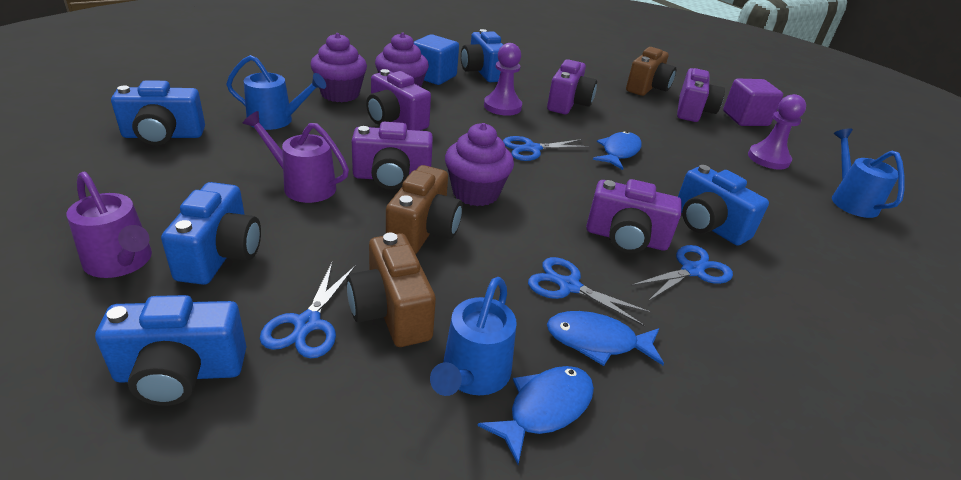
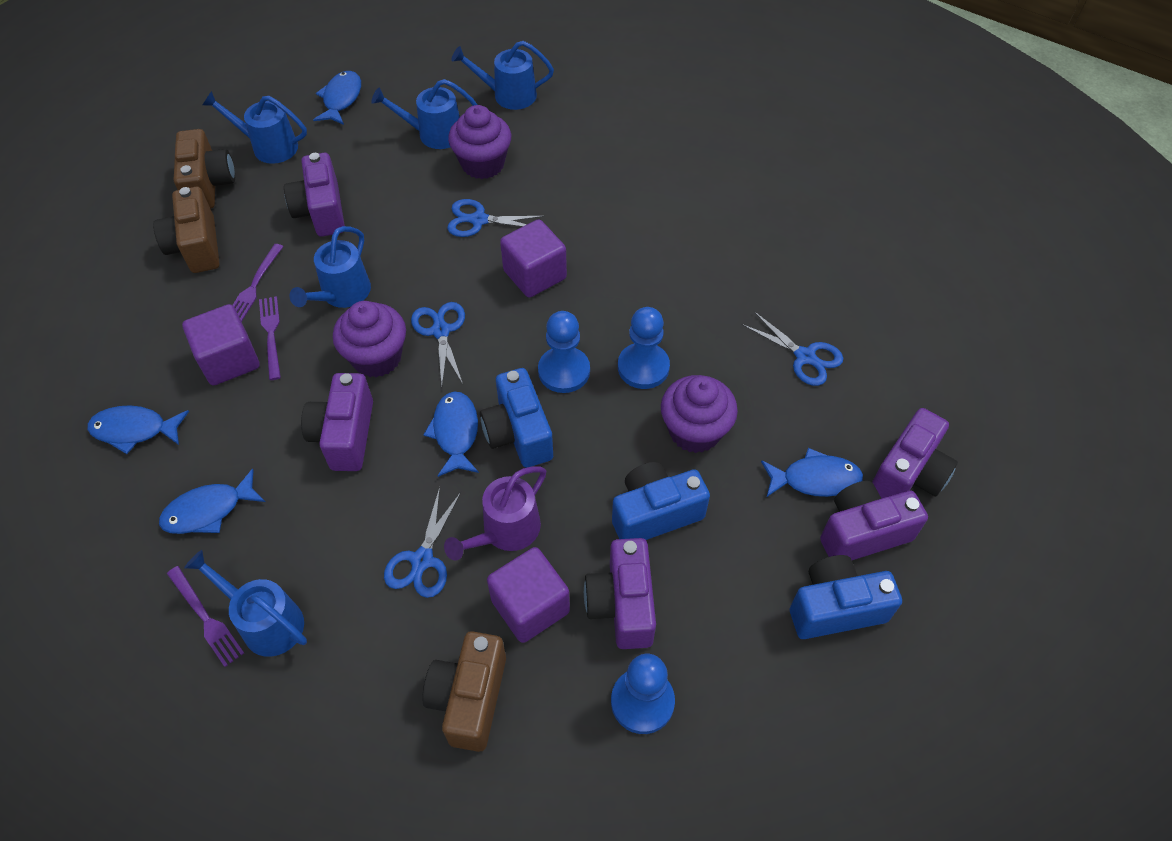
blue camera: [95,295,246,406] [111,80,205,145] [161,182,261,285] [461,29,503,82] [678,165,769,246] = 5 -> [480,368,553,468] [612,462,710,540] [790,555,902,639] = 3
blue cube: [414,34,459,85] = 1 -> none = 0
blue fish: [478,366,594,465] [547,311,664,366] [593,131,642,170] = 3 -> [87,405,189,454] [159,469,265,534] [313,71,361,125] [423,391,479,477] [761,448,863,497] = 5
blue pawn: none = 0 -> [538,311,590,393] [611,654,675,734] [618,307,670,389] = 3
blue watering can: [226,55,326,130] [430,277,516,396] [832,128,905,218] = 3 -> [184,550,307,657] [203,91,307,164] [289,226,371,308] [371,79,477,149] [451,41,554,110] = 5
purple cube: [723,79,783,126] = 1 -> [182,304,260,385] [487,547,570,643] [500,219,567,298] = 3
purple fork: none = 0 -> [167,566,244,667] [232,244,284,322] [259,296,281,380] = 3
purple pawn: [484,43,522,116] [748,94,806,170] = 2 -> none = 0
purple watering can: [67,172,152,278] [243,111,349,203] = 2 -> [444,466,546,560] = 1

